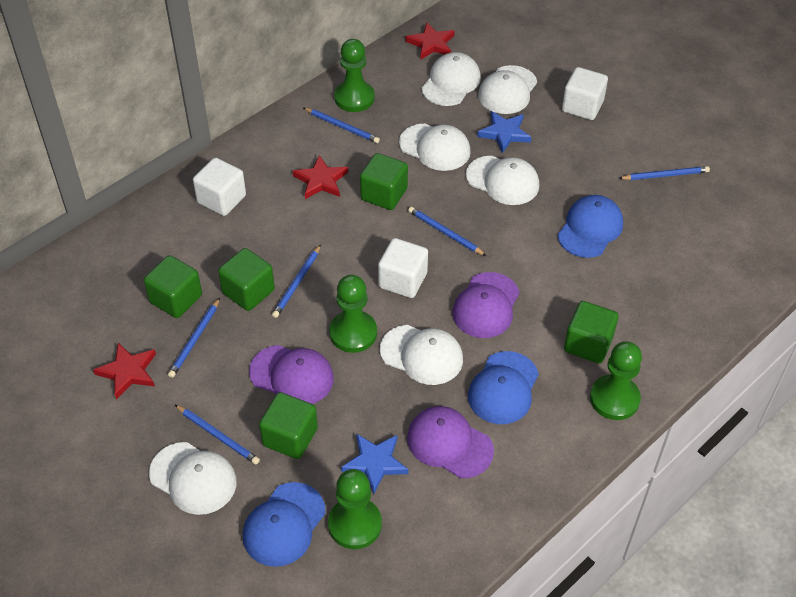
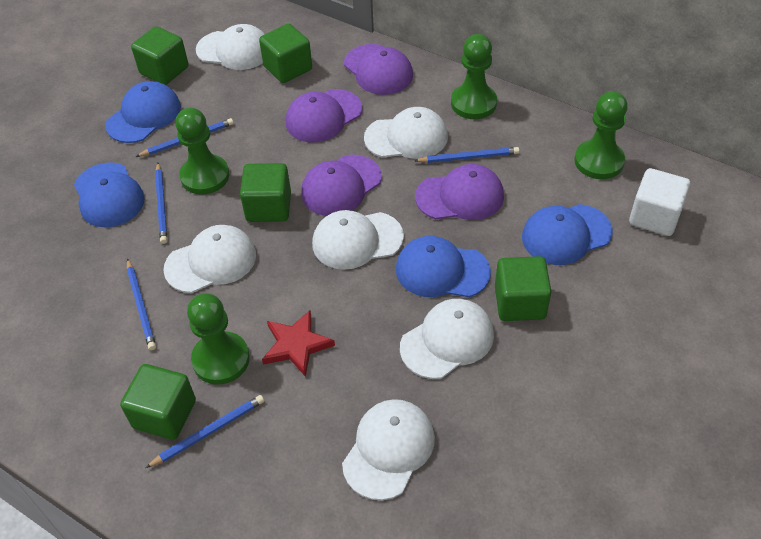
blue cap: [243,482,326,567] [468,351,539,424] [557,195,623,258] = 3 -> [74,162,145,227] [105,81,181,143] [396,236,491,297] [522,204,613,265] = 4
blue pencil: [168,298,220,378] [175,405,260,465] [272,244,321,318] [304,108,380,143] [408,207,487,256] [619,166,710,180] = 6 -> [127,258,156,350] [135,118,234,157] [145,395,264,468] [155,163,167,244] [414,147,520,163] = 5
blue star: [341,434,409,494] [477,111,531,153] = 2 -> none = 0
purple cap: [249,345,334,404] [407,406,494,478] [452,272,520,338] = 3 -> [286,89,362,143] [301,155,382,216] [344,44,413,95] [415,164,504,220] = 4
red star: [93,343,156,399] [293,155,348,199] [405,22,455,60] = 3 -> [262,310,335,377] = 1
white cube: [193,158,246,216] [378,238,428,298] [562,67,608,120] = 3 -> [629,168,690,236] = 1

